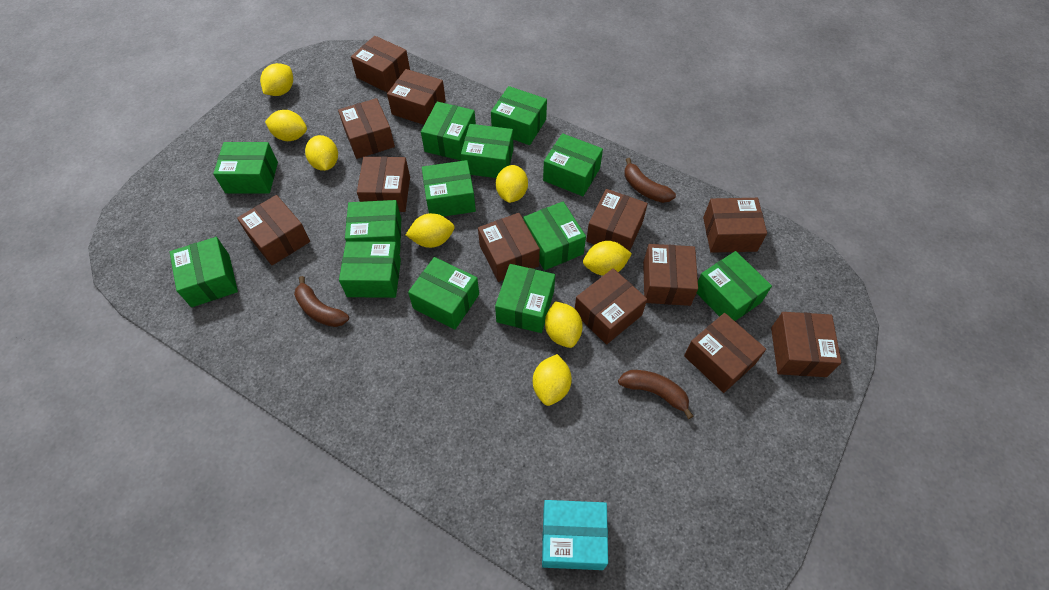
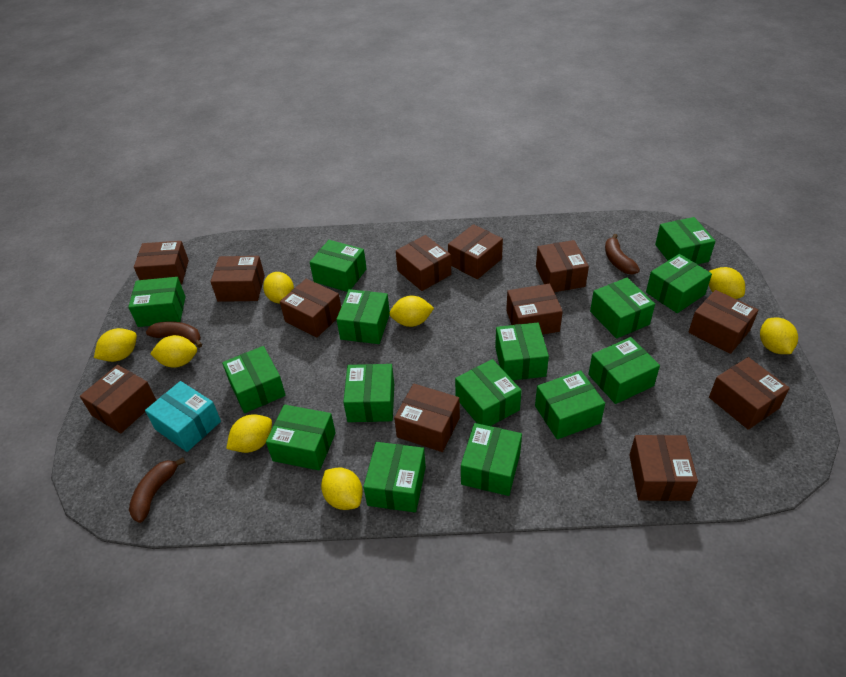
green box: [170,237,238,307] [213,142,278,194] [339,241,401,298] [345,200,401,254] [408,257,479,330] [421,102,476,161] [422,160,476,217] [461,124,513,178] [491,86,547,145] [495,264,555,333] [523,201,586,270] [543,133,603,196] [697,251,772,321] = 13 -> [128,277,186,327] [222,346,286,413] [266,405,336,471] [310,240,367,292] [336,289,390,344] [343,364,394,422] [363,442,426,512] [455,359,522,426] [461,423,522,496] [495,323,549,380] [535,370,605,439] [588,337,660,404] [590,278,655,339] [646,254,712,313] [655,217,715,264] = 15

